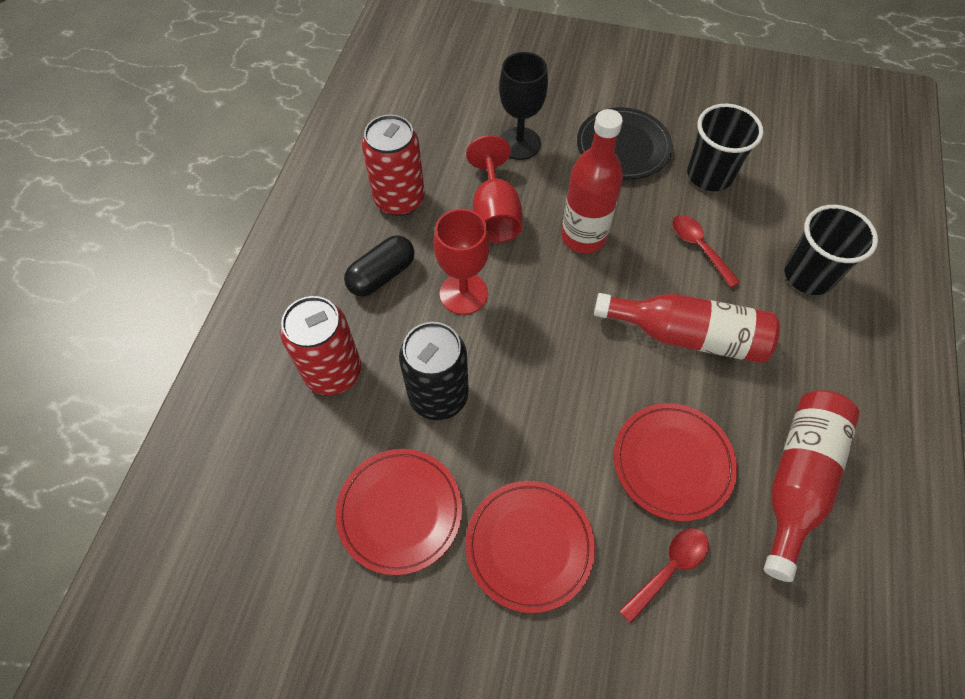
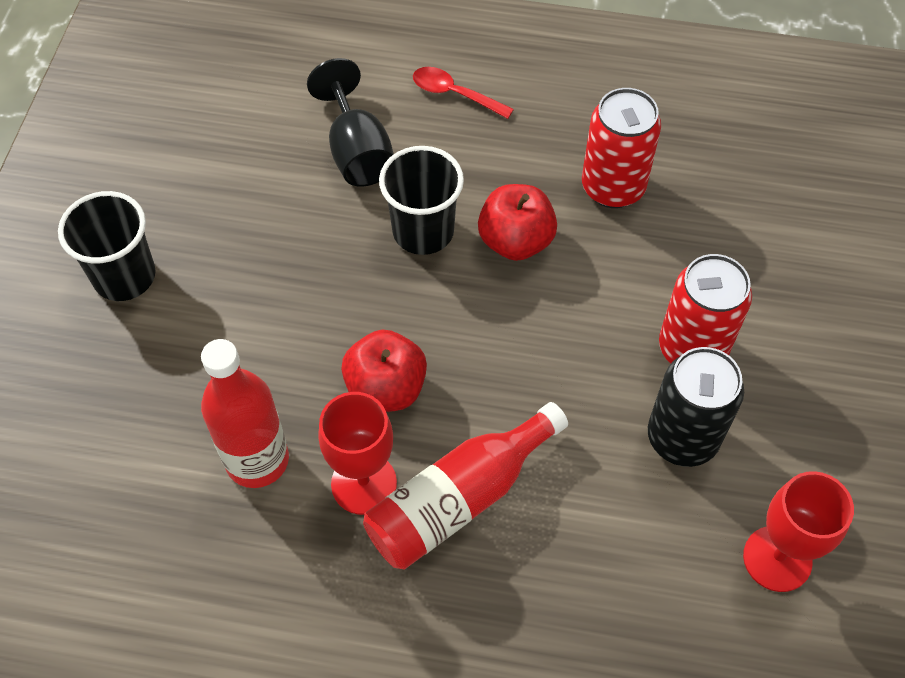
black capsule: [344,235,415,297] = 1 -> none = 0
black plate: [577,107,673,179] = 1 -> none = 0
red apple: none = 0 -> [341,330,427,412] [478,184,557,261] = 2
red bottle: [561,109,623,254] [594,293,780,363] [764,390,860,582] = 3 -> [201,339,289,488] [363,402,568,570] = 2
red plate: [335,449,462,575] [465,481,595,613] [614,403,737,521] = 3 -> none = 0
red spoon: [619,528,709,623] [672,215,740,288] = 2 -> [413,67,514,119] = 1

